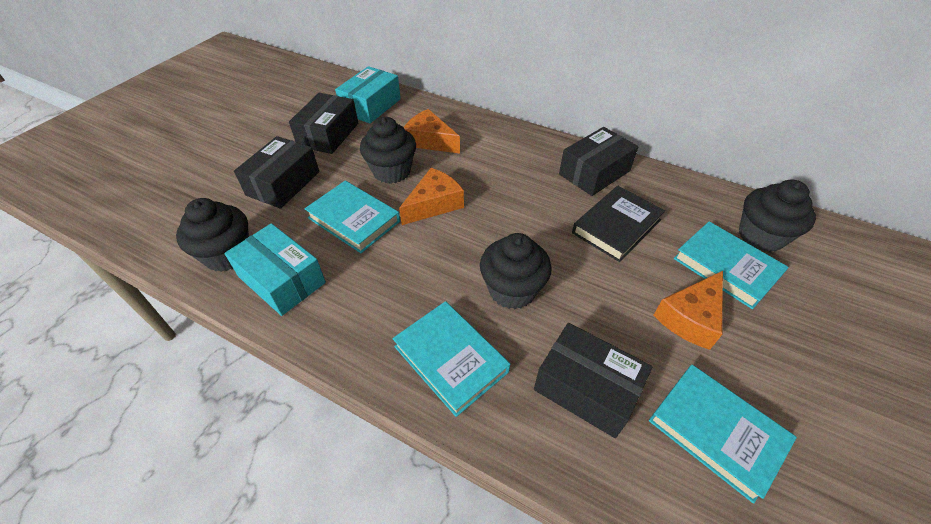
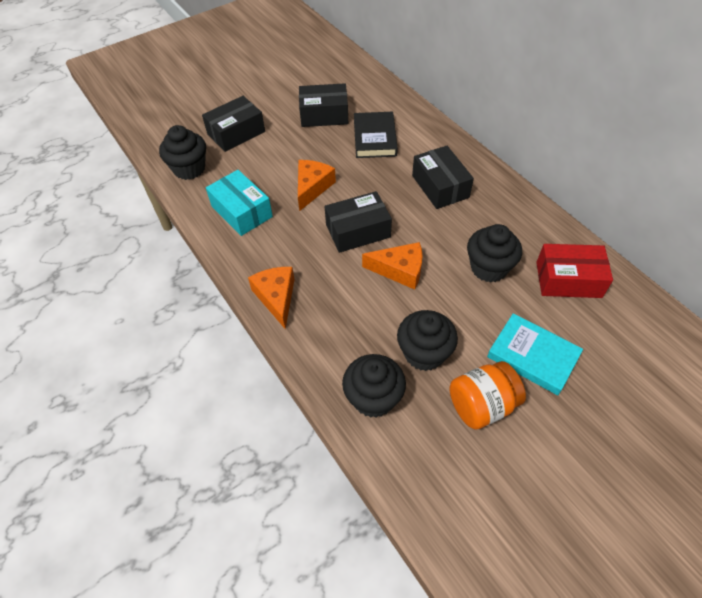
orange jar: none = 0 -> [450,361,526,430] = 1
red box: none = 0 -> [536,244,613,298] = 1
turquoise book: [305,181,400,253] [393,301,510,417] [649,364,797,504] [673,221,789,309] = 4 -> [487,313,583,395] = 1
turquoise box: [224,223,326,316] [335,66,401,124] = 2 -> [206,170,273,236] = 1

